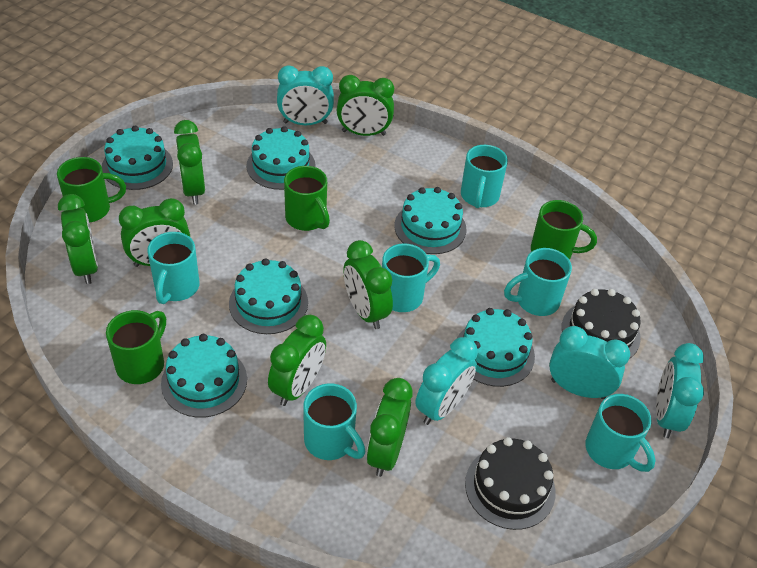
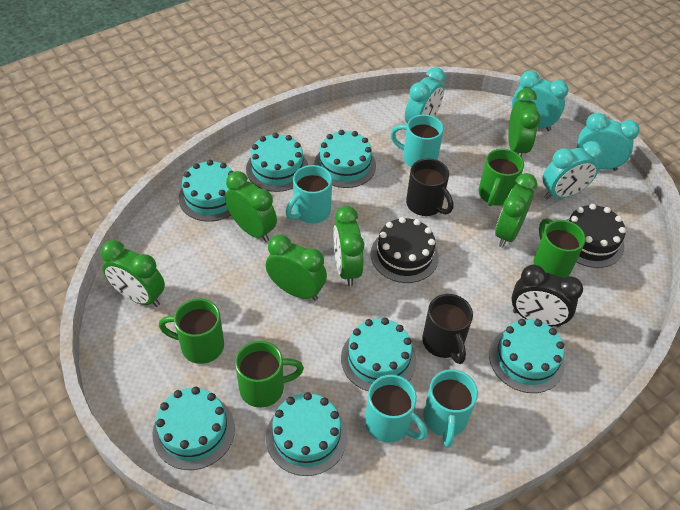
black clock: none = 0 -> [511,265,583,327] = 1
black mug: none = 0 -> [406,158,453,216] [422,294,473,364] = 2
green clock: [58,194,98,284] [119,198,190,267] [174,120,205,205] [268,315,326,406] [337,75,394,136] [343,240,393,329] [367,378,412,477] = 7 -> [100,240,165,307] [225,171,277,242] [266,235,327,301] [333,206,364,286] [495,173,537,248] [508,88,541,156] = 6
turquoise cake: [102,126,173,190] [161,334,247,418] [229,258,308,334] [246,126,316,190] [394,187,467,254] [457,308,535,387] = 6 -> [152,387,235,470] [179,160,234,222] [246,133,308,192] [266,392,347,476] [314,130,376,188] [341,318,416,391] [489,319,565,393] = 7
turquoise mug: [147,232,199,304] [303,383,365,460] [382,243,440,312] [461,145,508,208] [504,248,572,316] [585,394,656,472] = 6 -> [285,165,332,223] [365,375,428,443] [390,114,444,167] [423,369,478,448] = 4

